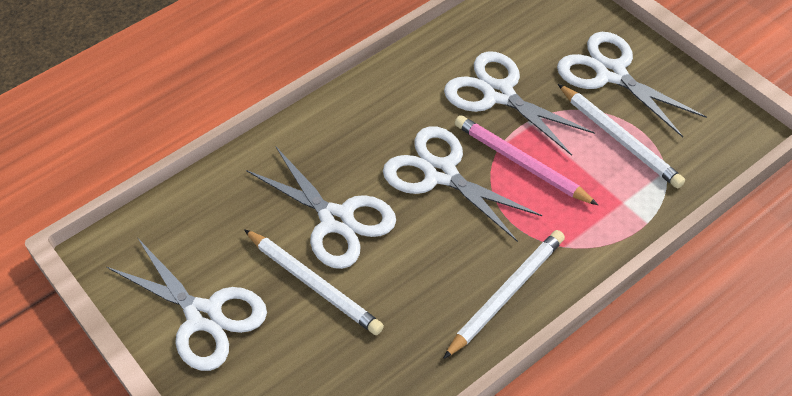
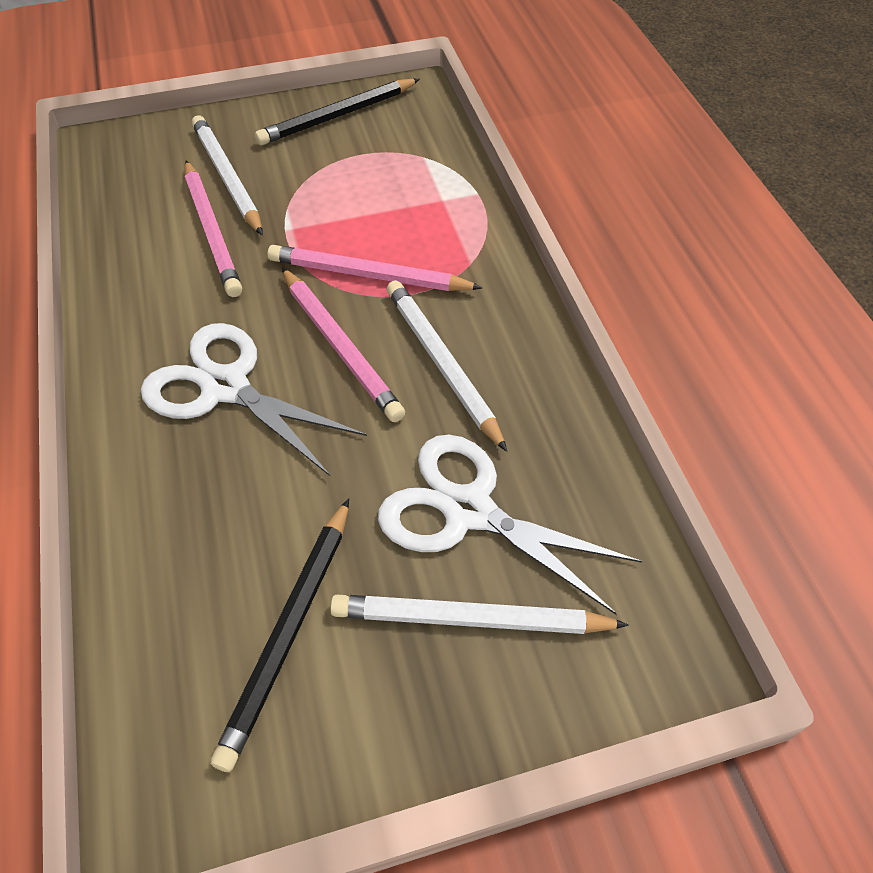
black pencil: none = 0 -> [211,498,349,772] [255,79,420,145] = 2
pink pencil: [455,115,598,205] = 1 -> [185,160,242,297] [268,245,482,291] [282,268,405,422] = 3
white scissors: [107,239,267,371] [246,147,396,269] [383,126,542,242] [444,51,595,156] [557,32,707,137] = 5 -> [141,323,367,476] [378,435,642,615] = 2

